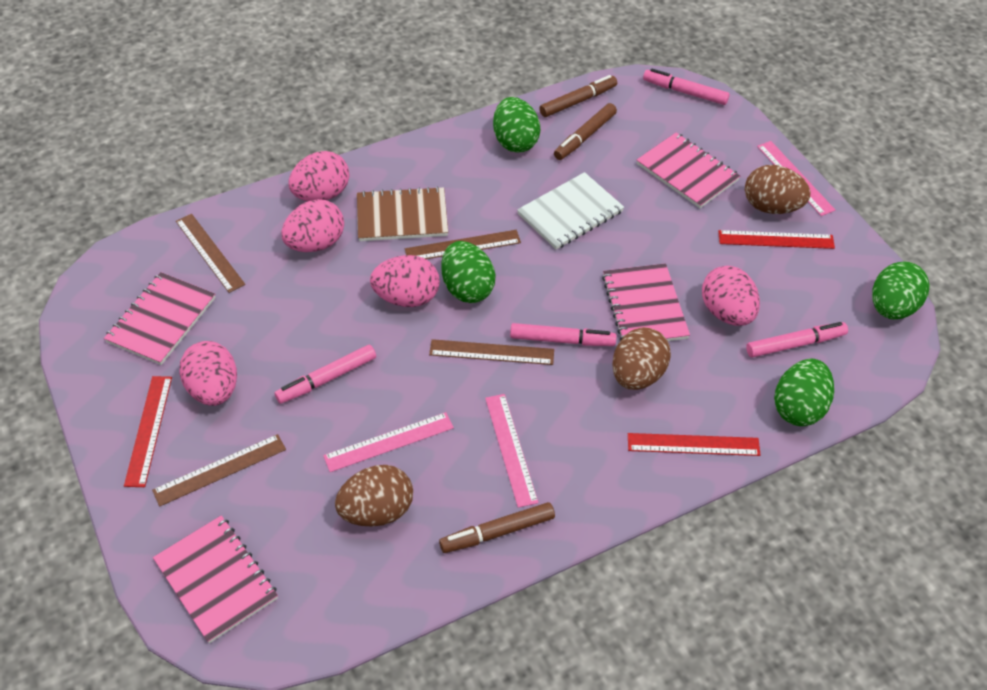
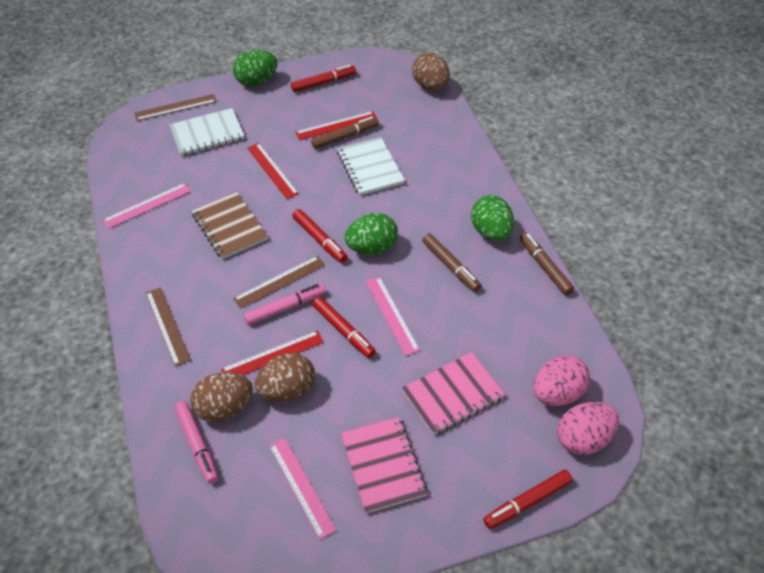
brown ruler: [152,434,286,507] [176,214,245,293] [405,230,521,259] [429,339,554,365] = 4 -> [134,94,217,121] [146,288,191,367] [233,256,325,309] = 3
green egg: [441,241,496,303] [493,97,540,153] [774,359,834,426] [872,261,930,320] = 4 -> [233,50,277,86] [345,213,398,255] [471,195,514,241] = 3
pink egg: [179,341,237,406] [282,199,344,252] [289,151,349,201] [370,255,440,307] [702,266,760,326] = 5 -> [534,355,590,406] [557,402,619,455] = 2
pink marker: [274,345,376,404] [510,323,617,346] [643,69,730,105] [746,322,848,358] = 4 -> [174,401,218,484] [244,284,326,325] = 2
pink notebook: [104,272,216,365] [153,515,278,643] [602,263,690,341] [637,132,740,208] = 4 -> [341,417,427,514] [402,352,505,435] = 2
red marker: none = 0 -> [291,65,356,92] [293,209,347,263] [312,297,376,358] [483,470,573,529] = 4
white notebook: [517,172,624,250] = 1 -> [170,108,245,156] [337,137,405,196] = 2

